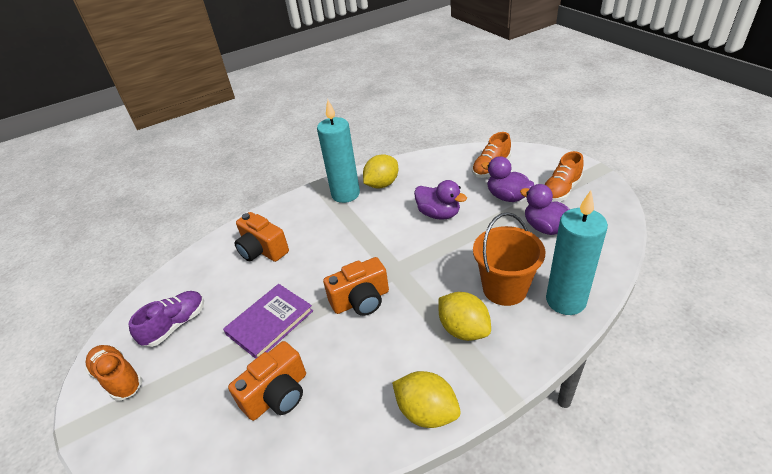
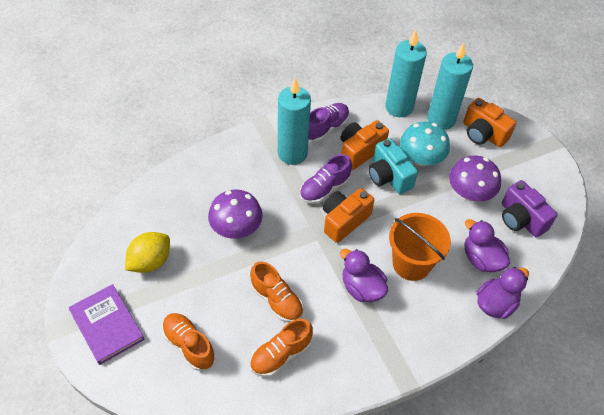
purple camera: none = 0 -> [502,180,558,237] = 1
purple mushroom: none = 0 -> [208,190,263,239] [449,155,501,202] = 2
purple shoe: [128,291,204,347] = 1 -> [300,154,352,204] [309,103,349,142] = 2
turquoise camera: none = 0 -> [369,138,418,194] = 1
turquoise candle: [317,99,360,203] [546,190,608,315] = 2 -> [278,78,311,165] [385,30,427,117] [427,43,473,130] = 3
turquoise mushroom: none = 0 -> [400,121,450,166] = 1
yellow lemon: [363,154,398,188] [392,371,461,428] [439,292,491,341] = 3 -> [125,232,170,273] = 1

